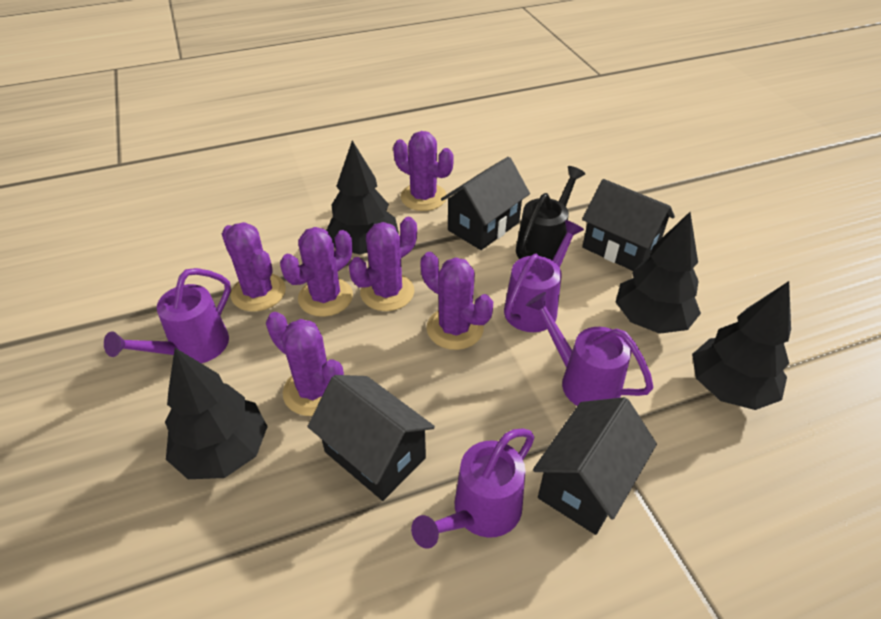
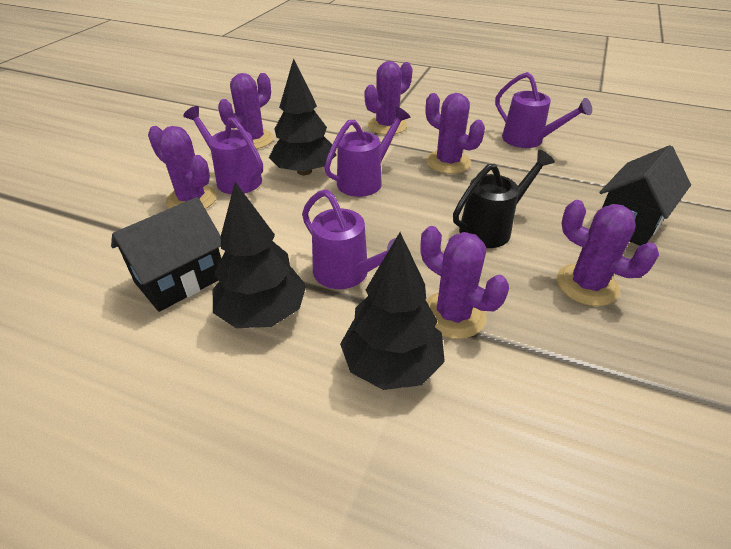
black house: [307,375,435,501] [441,157,530,250] [533,397,657,535] [582,179,675,271] = 4 -> [111,197,221,312] [599,145,691,246] = 2
black tree: [165,348,268,479] [326,141,399,254] [616,212,701,334] [692,281,791,410] = 4 -> [213,182,306,328] [269,58,336,175] [340,232,445,390] = 3

